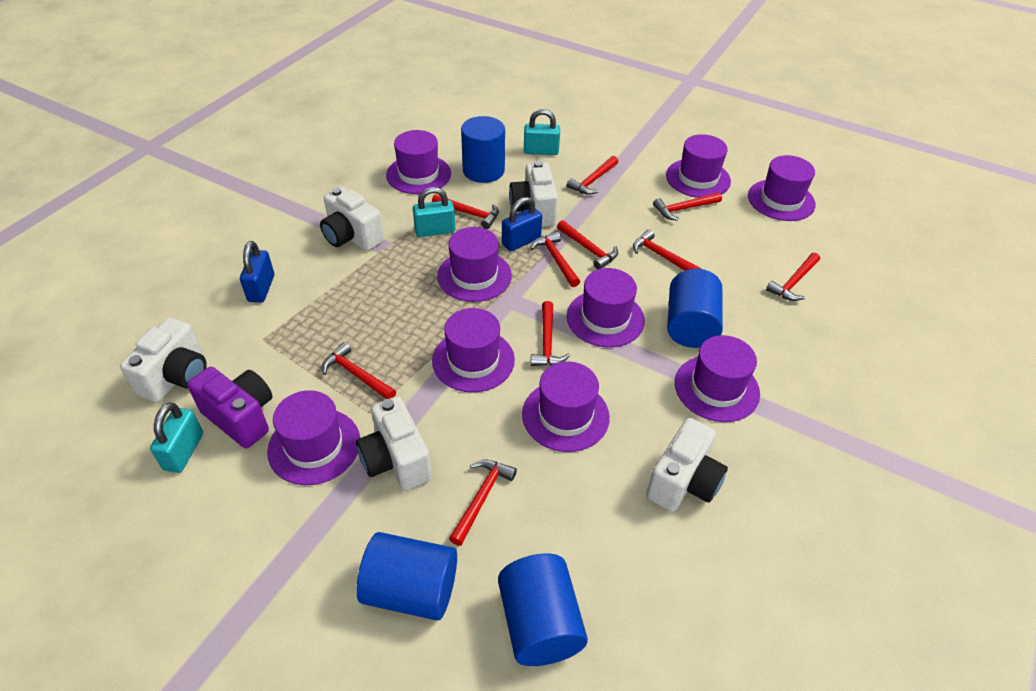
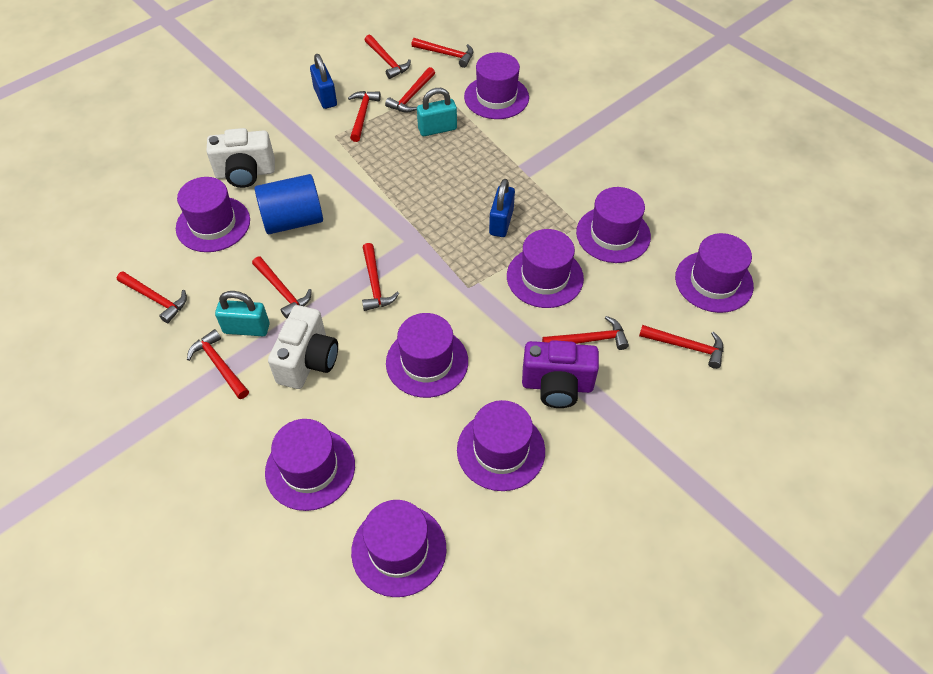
blue cylinder: [357,532,457,621] [461,116,505,183] [498,553,588,666] [667,269,723,348] = 4 -> [254,174,323,234] = 1
turquoise padlock: [150,402,203,473] [413,187,455,237] [524,109,560,155] = 3 -> [215,291,270,336] [417,88,457,136] = 2
white camera: [120,317,207,402] [320,187,384,251] [356,396,432,490] [509,161,558,227] [646,418,728,512] = 5 -> [206,128,275,188] [268,305,338,389] = 2

